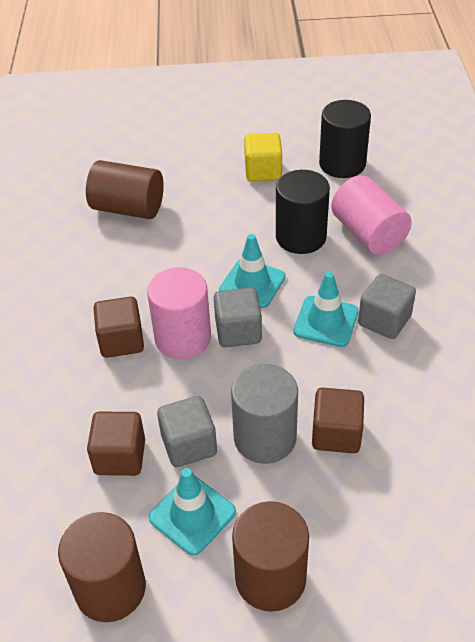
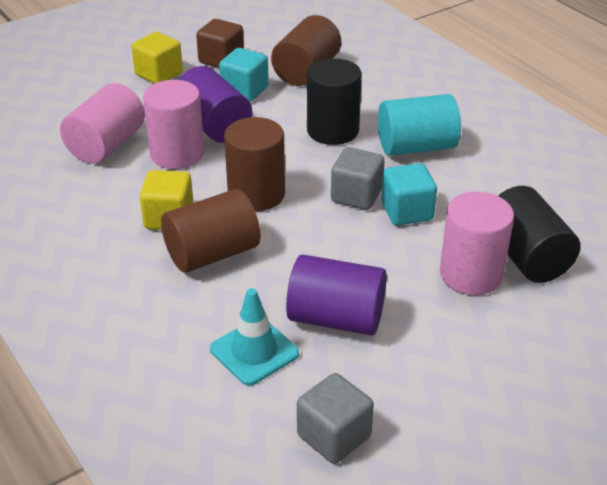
brown cube: [87,412,145,476] [94,297,144,358] [312,388,364,453] = 3 -> [196,19,244,68] = 1
grey cube: [157,396,217,467] [214,287,262,348] [358,274,416,339] = 3 -> [297,373,374,464] [331,147,385,210] = 2
grey cylinder: [231,364,298,464] = 1 -> none = 0
pink cylinder: [147,267,211,359] [331,175,412,255] = 2 -> [60,83,145,164] [143,80,204,169] [440,192,514,295] = 3
purple cylinder: none = 0 -> [179,66,252,143] [286,255,387,336] = 2
turquoise cube: none = 0 -> [219,48,269,101] [381,163,437,226] = 2
turquoise cylinder: none = 0 -> [378,94,461,156] = 1
turquoise traffic cone: [149,468,236,555] [219,234,286,308] [293,272,359,347] = 3 -> [210,288,299,386] = 1
yellow cube: [244,133,282,181] = 1 -> [132,32,183,84] [140,170,193,230] = 2

